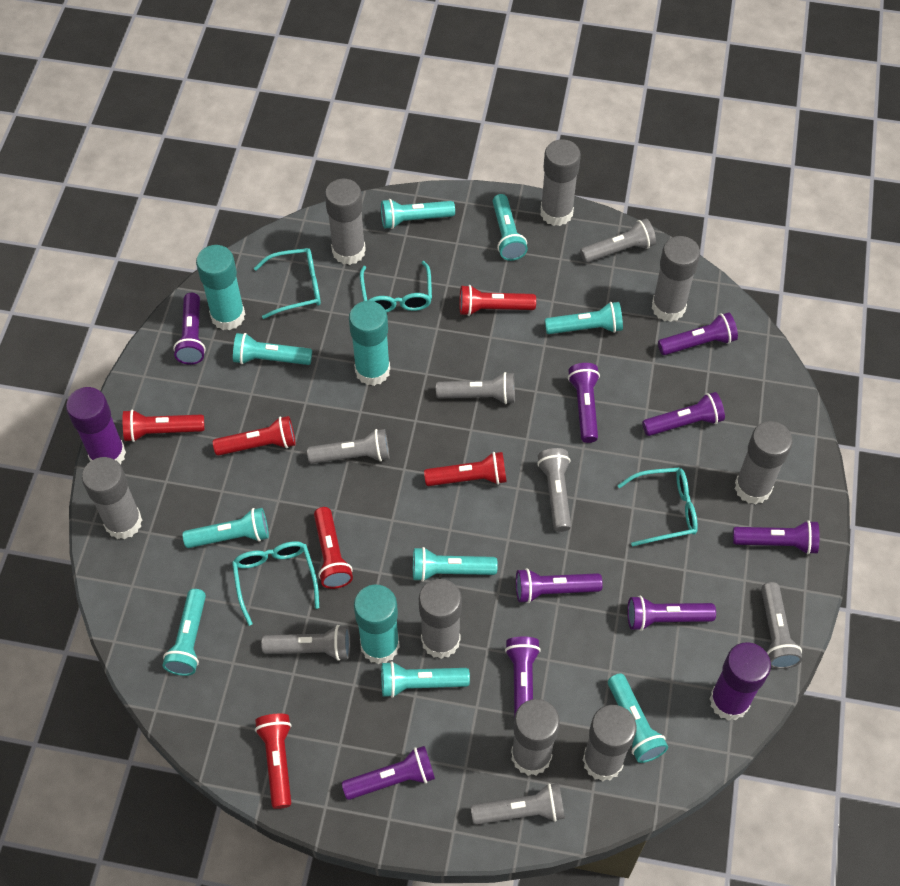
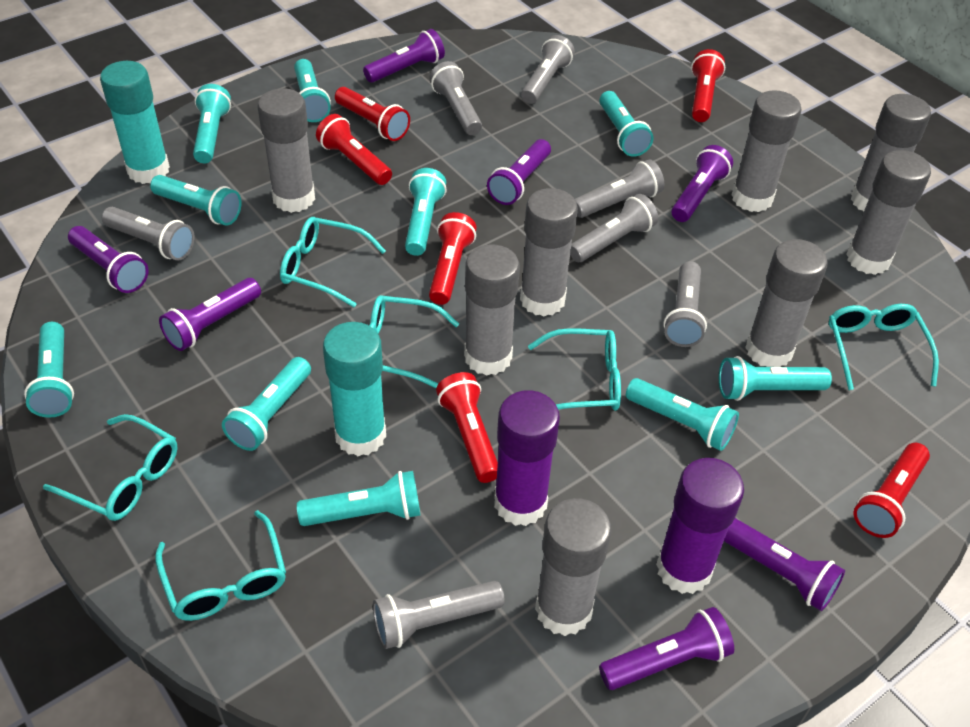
purple flashlight: [173,293,206,365] [342,746,435,800] [505,637,541,719] [516,568,603,603] [568,363,600,443] [627,596,716,631] [642,392,725,436] [658,312,738,355] [733,520,819,555] = 9 -> [68,226,149,293] [159,278,261,351] [363,29,445,83] [487,139,551,205] [599,607,734,690] [671,145,733,222] [724,518,845,611] = 7
turquoise flashlight: [163,589,206,676] [183,508,269,548] [233,333,312,365] [381,199,455,229] [381,661,470,698] [413,547,498,582] [493,194,528,261] [545,302,623,334] [608,673,668,763] = 9 -> [24,322,74,418] [150,175,242,226] [193,84,231,163] [222,357,311,451] [294,59,331,122] [297,471,420,526] [405,168,447,256] [599,91,653,157] [626,378,739,451] [719,356,832,401] = 10
turquoise glasses: [232,541,319,626] [254,248,321,319] [360,261,432,312] [617,467,698,547] = 4 -> [43,414,177,521] [155,510,286,621] [280,217,386,307] [369,295,459,388] [528,328,621,411] [829,304,939,390] = 6
turquoise glue stick: [196,245,245,331] [349,301,390,386] [354,585,400,664] = 3 -> [100,61,170,184] [323,322,386,456] = 2

